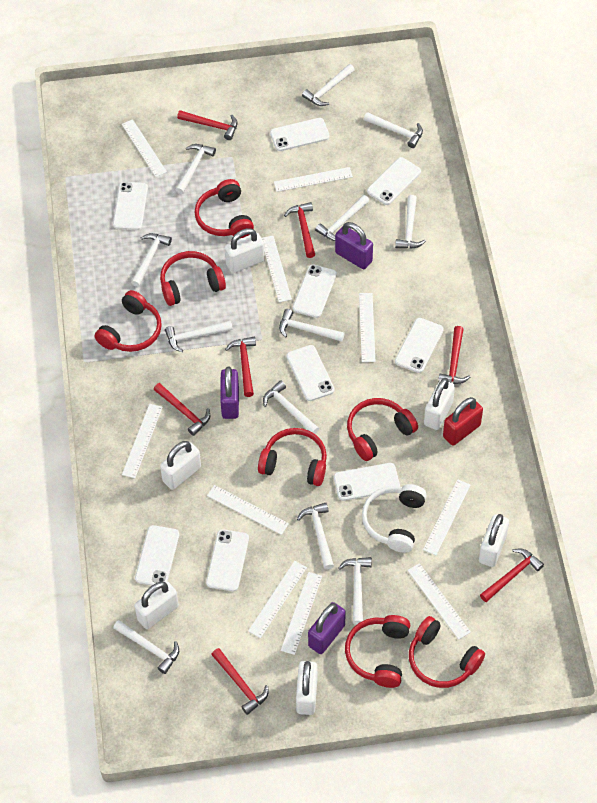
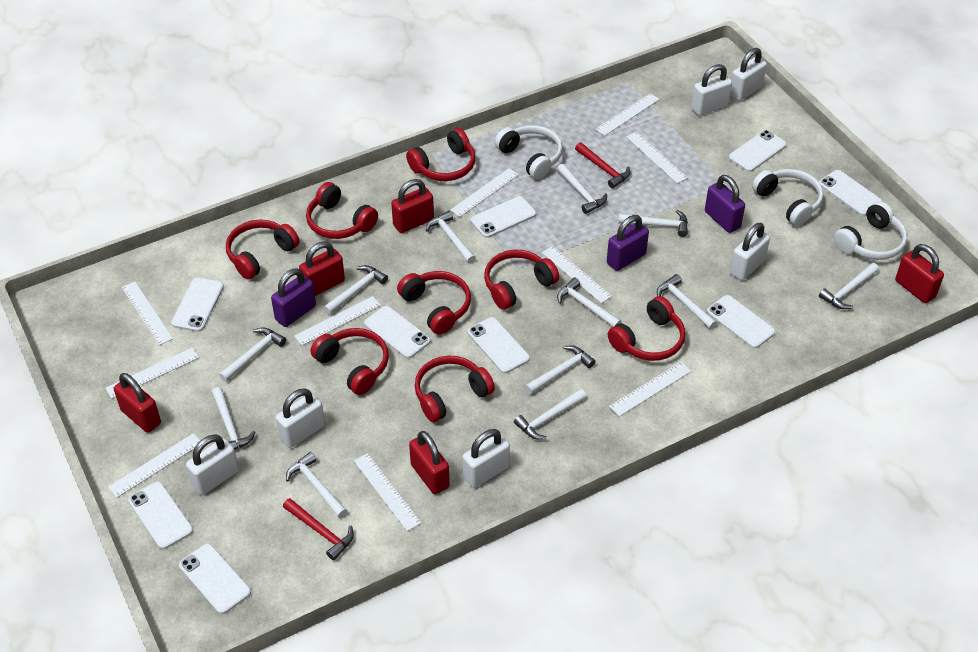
red hammer: [154,383,210,436] [177,110,238,140] [211,648,268,715] [225,337,256,397] [284,202,315,258] [438,326,470,384] [480,548,544,602] = 7 -> [283,498,354,561] [575,142,631,188] = 2
red headphones: [95,290,162,352] [160,251,226,306] [195,179,254,238] [258,428,327,486] [345,615,410,688] [347,398,418,461] [409,616,485,688] = 7 -> [226,219,300,279] [306,182,378,239] [311,328,389,395] [397,271,471,335] [406,128,475,181] [415,355,495,422] [484,250,559,310] [608,296,685,361] = 8
red padlock: [443,397,483,446] = 1 -> [114,373,161,433] [299,242,345,296] [391,179,434,233] [409,431,450,494] [895,244,944,303] = 5
white headphones: [362,484,427,553] = 1 -> [495,125,563,180] [752,169,824,226] [834,201,907,260] = 3

